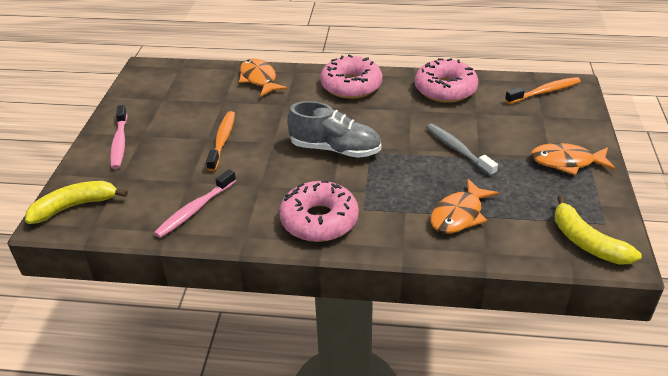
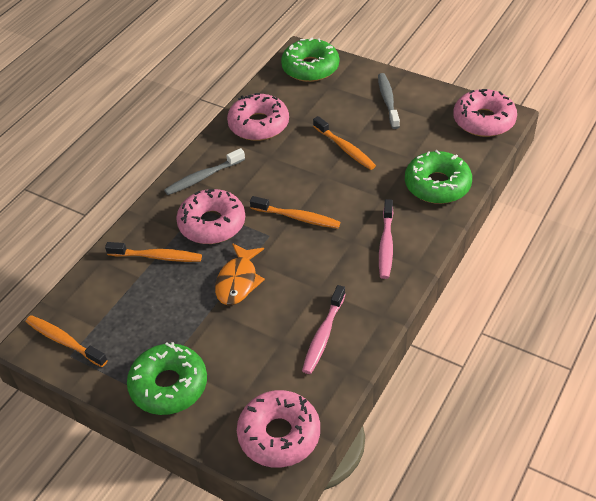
green donut: none = 0 -> [127,342,207,415] [281,38,339,82] [405,150,472,204] = 3
grey shoe: [287,101,381,158] = 1 -> none = 0
grey toothbrush: [426,124,498,177] = 1 -> [164,148,245,195] [378,73,400,129] = 2
orange fish: [239,59,287,97] [430,179,499,234] [531,143,616,175] = 3 -> [215,243,265,305] = 1
orange toothbrush: [206,111,235,171] [505,77,581,104] = 2 -> [26,315,108,367] [105,242,202,262] [250,196,340,229] [313,116,376,170] = 4
pink donut: [279,180,359,242] [320,54,382,99] [415,58,479,103] = 3 -> [176,189,245,244] [227,93,289,141] [237,390,320,468] [453,89,517,137] = 4
yellow banana: [25,181,128,224] [555,195,642,265] = 2 -> none = 0

